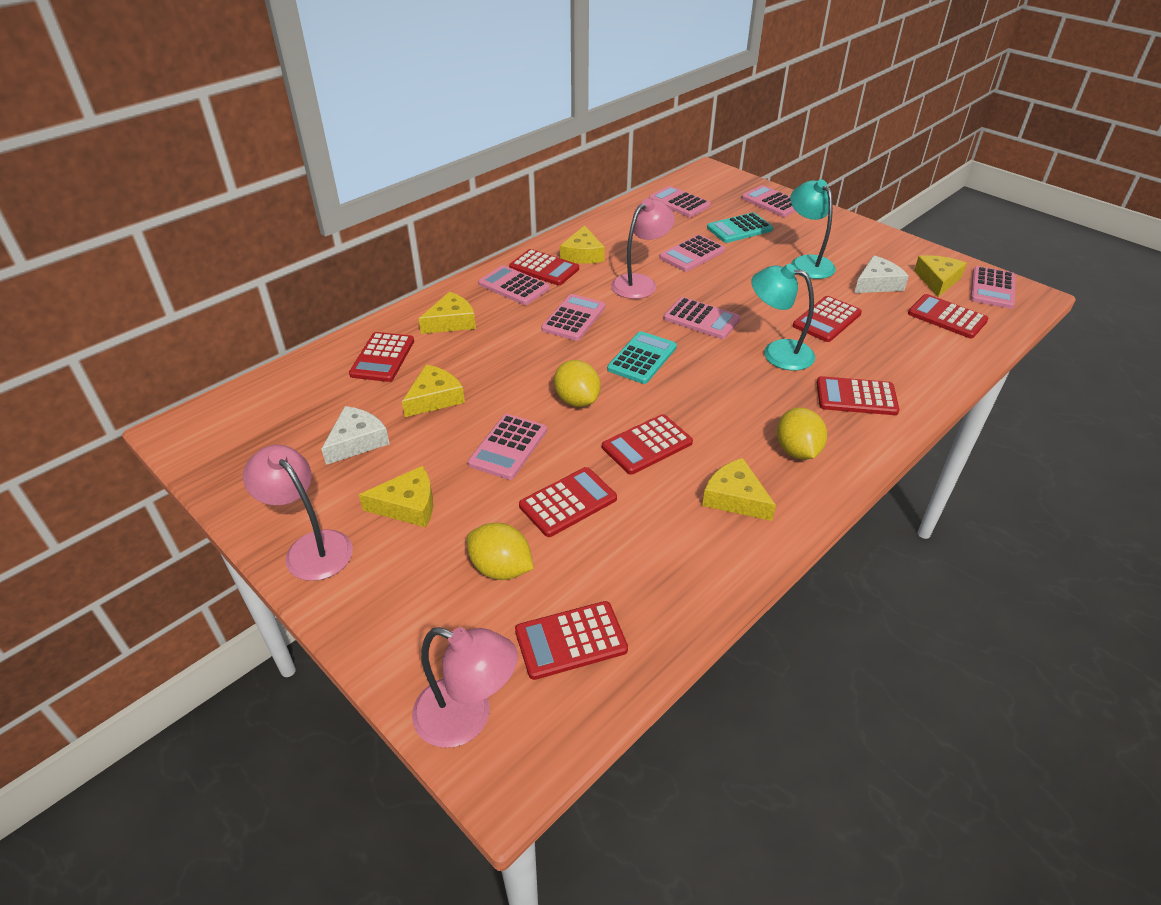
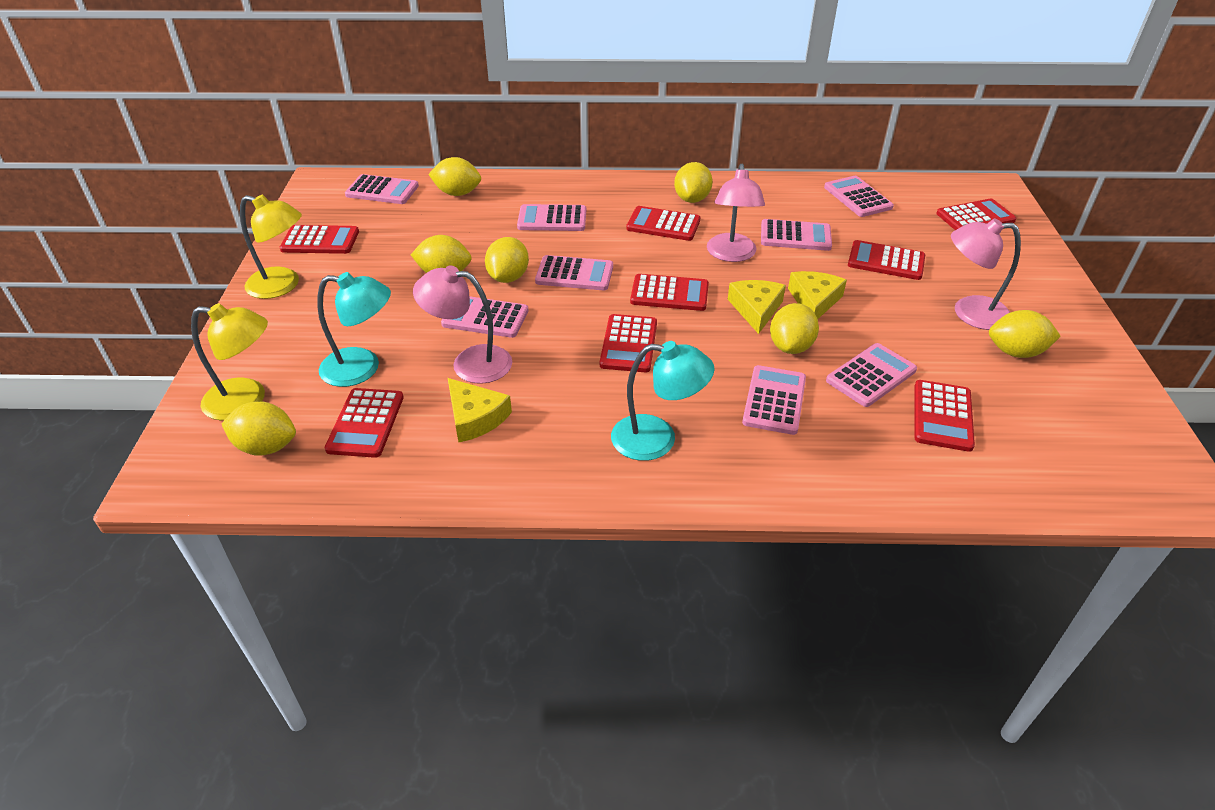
turquoise calculator: [607,331,677,384] [707,212,773,243] = 2 -> none = 0
white cheese: [321,406,390,465] [854,255,909,293] = 2 -> none = 0
yellow cheese: [359,466,433,527] [402,365,465,417] [419,292,476,334] [560,225,605,264] [702,458,776,521] [914,255,967,297] = 6 -> [448,378,512,443] [728,280,786,334] [788,271,847,319] = 3
yellow lamp: none = 0 -> [191,303,268,420] [240,194,302,299] = 2
yellow lemon: [467,523,534,580] [554,360,601,407] [777,407,827,459] = 3 -> [222,401,296,456] [411,235,472,273] [428,157,481,196] [485,237,529,283] [674,162,713,203] [770,303,819,354] [989,310,1061,358] = 7

